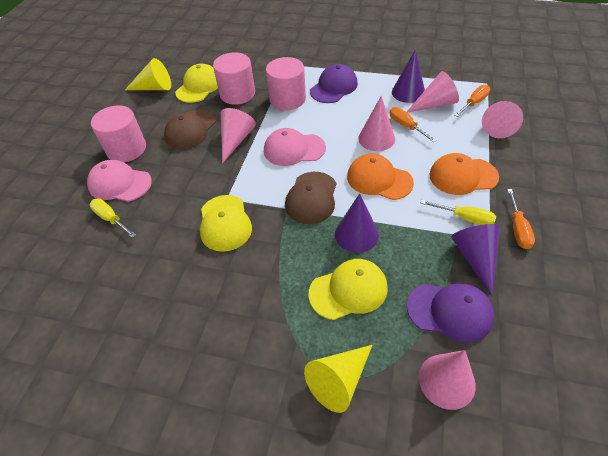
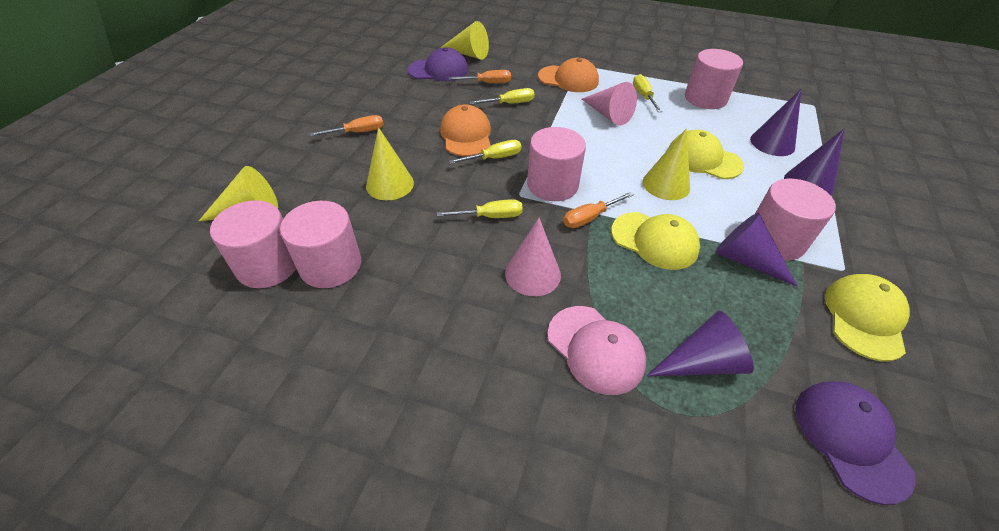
brown cap: [164,110,216,149] [285,172,336,224] = 2 -> none = 0
pink cap: [87,159,152,202] [264,128,326,166] = 2 -> [547,306,646,395] = 1
pink cone: [221,108,256,163] [358,96,395,151] [407,71,459,113] [419,350,476,410] [482,101,523,138] = 5 -> [505,218,561,296] [582,82,637,126] = 2
pink cylinder: [91,105,146,162] [213,52,255,105] [266,57,306,110] = 3 -> [210,200,296,288] [280,201,361,288] [527,127,586,201] [685,49,743,109] [755,179,836,261] = 5
purple cone: [335,193,379,253] [392,50,425,103] [451,224,500,296] = 3 -> [646,311,754,376] [715,213,798,287] [750,89,802,156] [784,128,845,196] = 4
yellow cone: [125,58,171,90] [304,345,372,413] = 2 -> [199,166,278,221] [366,127,414,200] [440,21,489,60] [643,128,690,200] = 4
yellow screwdriver: [90,198,136,238] [421,200,496,225] = 2 -> [437,199,523,218] [449,140,521,164] [470,88,534,104] [633,74,662,112] = 4

